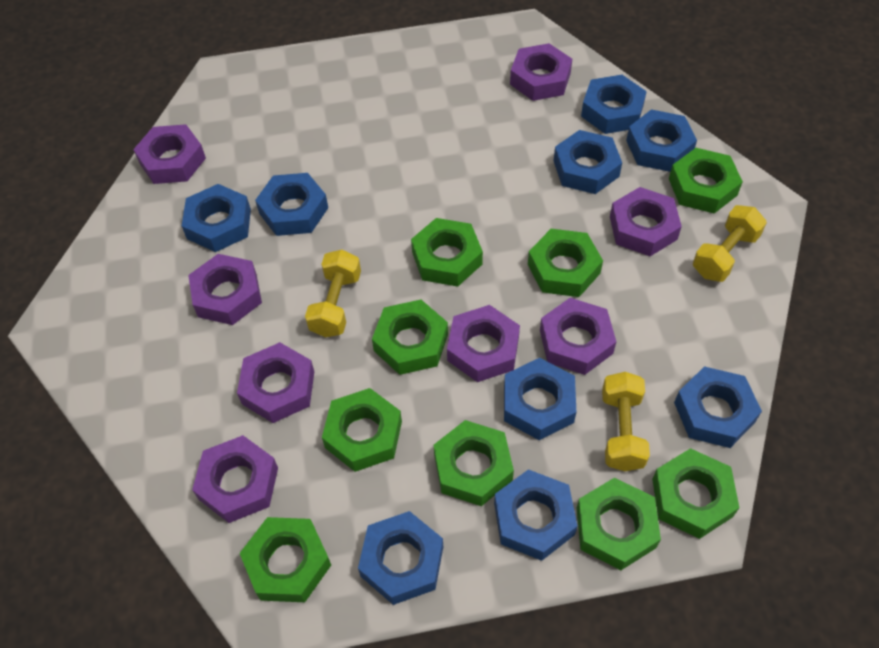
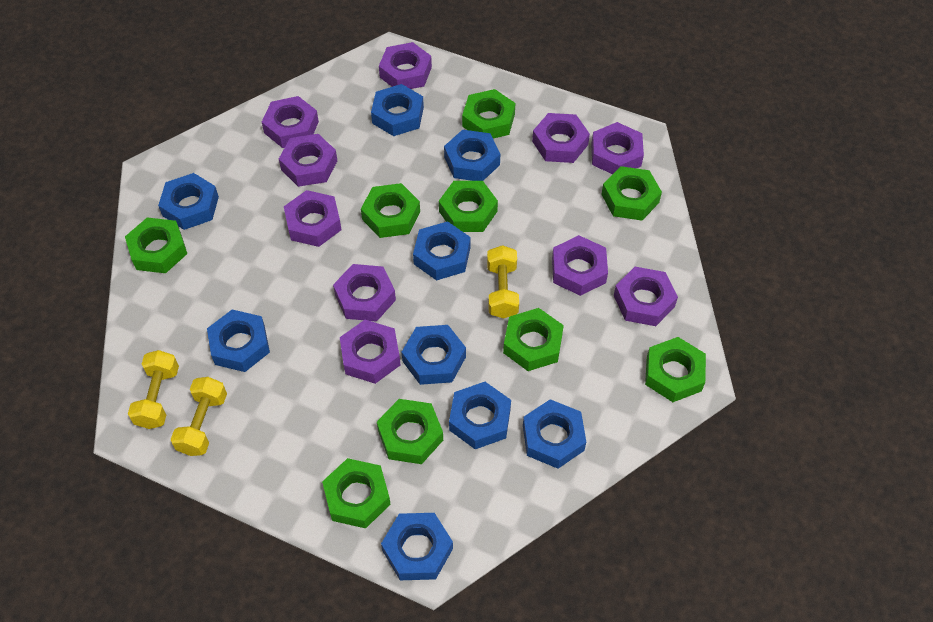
purple nut: [133,124,206,184] [188,254,262,325] [192,435,278,523] [237,342,314,423] [447,305,520,382] [510,43,572,101] [540,298,616,375] [610,187,682,256] = 8 -> [262,96,319,148] [279,134,337,187] [284,190,342,247] [333,264,396,322] [340,320,400,384] [379,42,432,89] [532,113,590,163] [552,235,608,296] [591,122,644,174] [614,267,678,326] = 10

